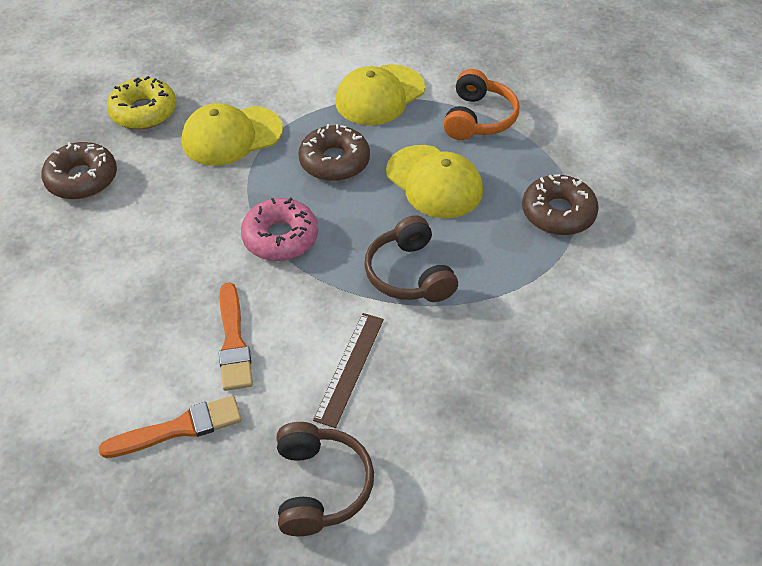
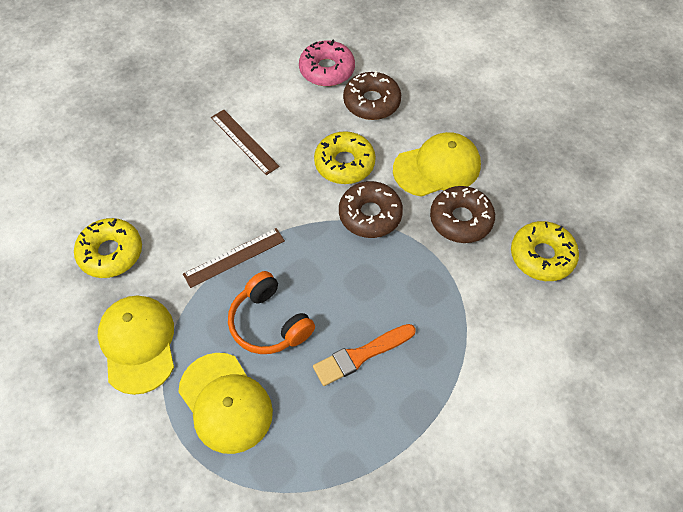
brown headphones: [277,422,374,536] [364,215,458,302] = 2 -> none = 0
brown ruler: [313,313,384,428] = 1 -> [183,228,285,288] [211,110,280,175] = 2
orange brush: [99,395,242,458] [219,282,253,391] = 2 -> [313,324,416,386] = 1
yellow donut: [107,76,177,129] = 1 -> [74,218,142,278] [314,131,376,184] [511,221,579,281] = 3

